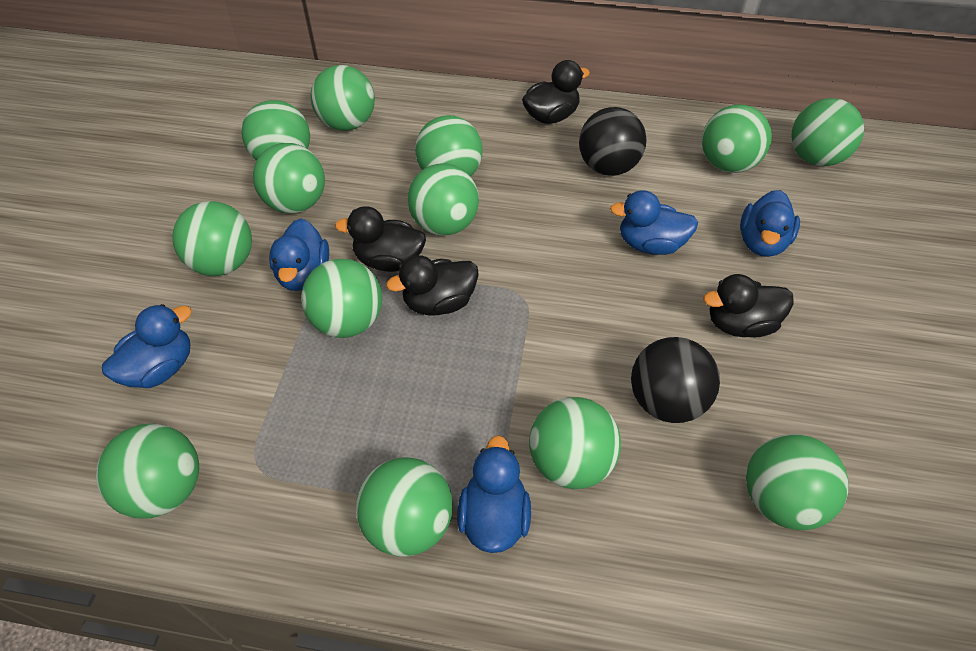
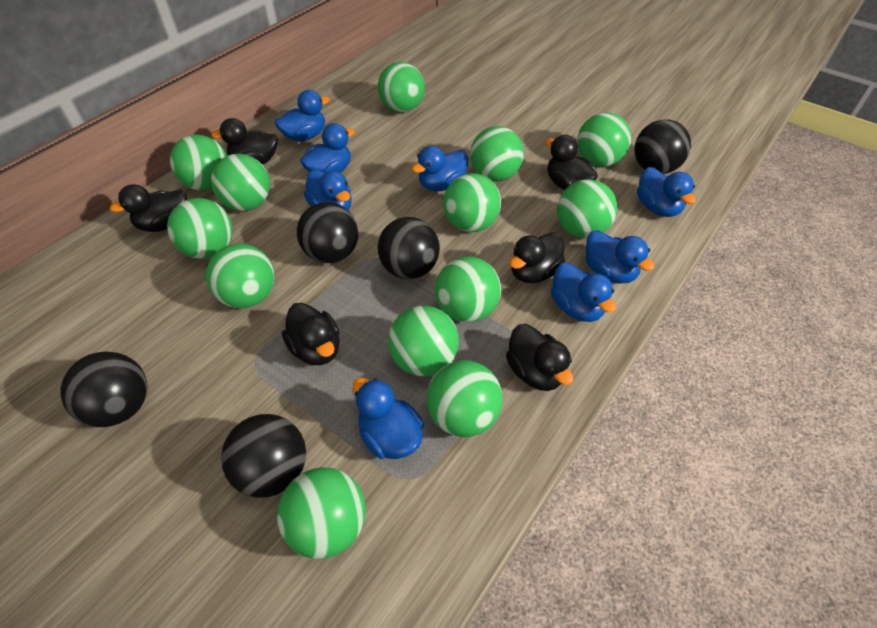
black ball: [579,107,647,176] [631,337,720,423] = 2 -> [61,351,147,427] [221,414,306,498] [297,202,358,263] [378,217,440,279] [635,119,691,174] = 5
black duck: [335,206,426,272] [386,255,479,315] [522,60,590,124] [703,274,794,337] = 4 -> [110,184,187,232] [211,118,278,164] [282,303,340,365] [506,324,573,391] [509,232,565,283] [545,135,598,190] = 6
blue duck: [102,304,192,388] [269,219,329,291] [457,435,531,553] [610,190,698,255] [740,190,800,257] = 5 -> [275,90,330,142] [300,123,354,173] [304,170,352,210] [353,378,424,459] [411,146,468,191] [551,263,616,322] [586,230,655,284] [637,167,696,217] = 8

